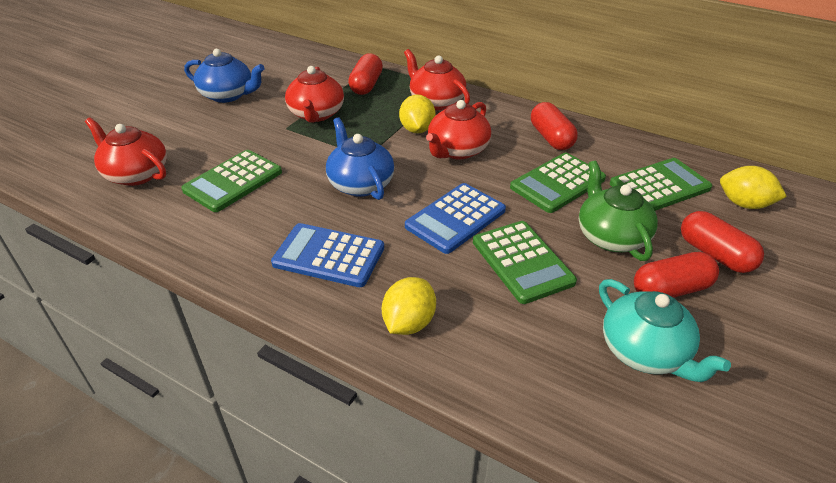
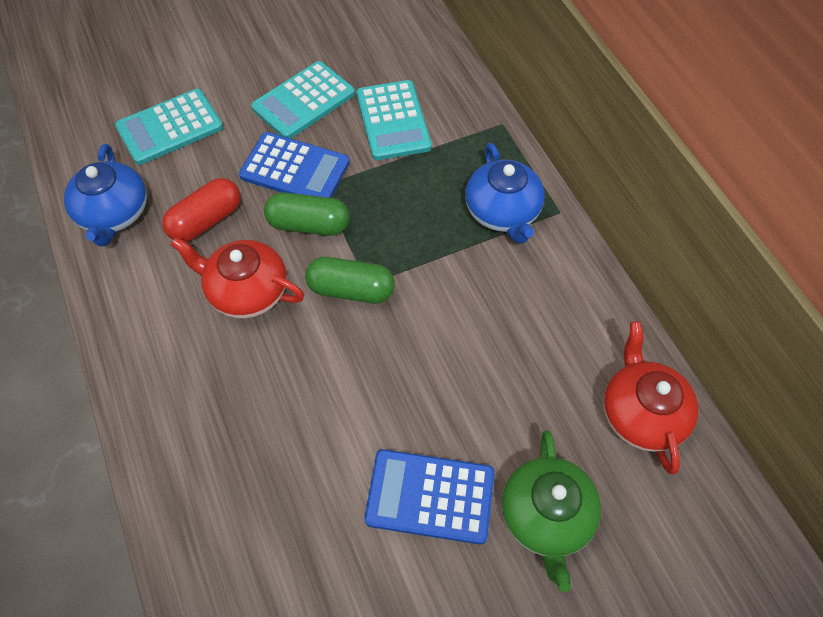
green calculator: [181,150,282,212] [473,221,577,304] [510,153,606,213] [610,158,712,211] = 4 -> none = 0
green capsule: none = 0 -> [264,193,349,236] [305,257,395,303] = 2
red capsule: [348,53,383,95] [531,102,578,150] [634,252,719,298] [681,211,764,273] = 4 -> [162,178,241,242] = 1
red teapot: [85,117,167,186] [285,66,344,122] [404,49,470,110] [426,100,491,159] = 4 -> [170,237,304,319] [603,321,698,474] = 2
turquoise calculator: none = 0 -> [115,89,223,165] [251,61,355,139] [356,80,432,160] = 3
turquoise teapot: [599,279,731,382] = 1 -> none = 0
yellow lemon: [382,277,436,335] [399,94,436,133] [720,166,787,209] = 3 -> none = 0

